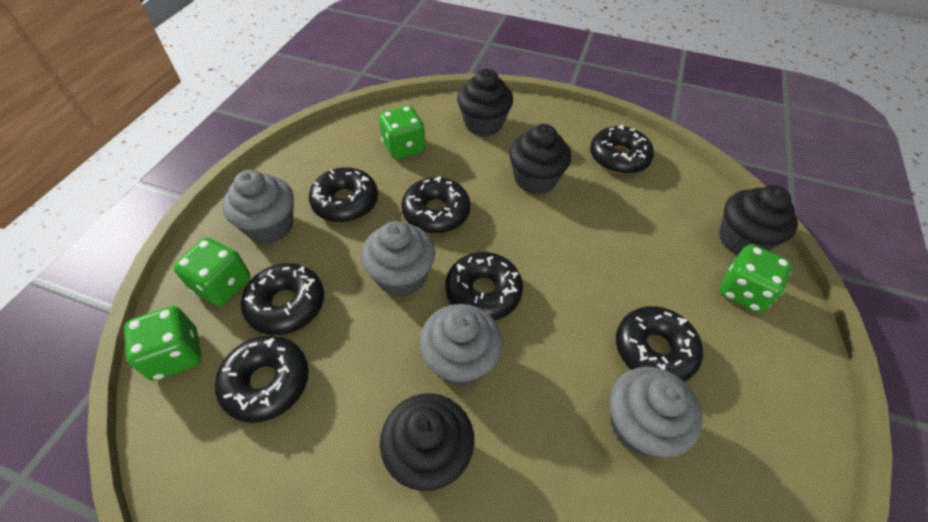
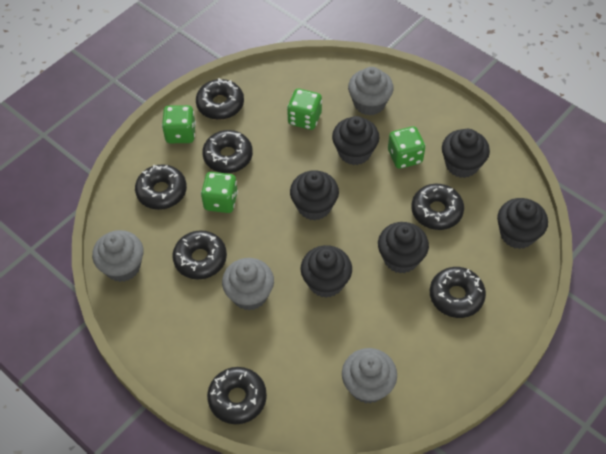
black cupcake: [380,393,474,491] [457,69,513,136] [509,124,571,194] [719,185,798,255] = 4 -> [290,170,339,221] [300,245,352,298] [332,116,379,165] [378,222,429,274] [442,129,490,178] [497,198,548,249] = 6

